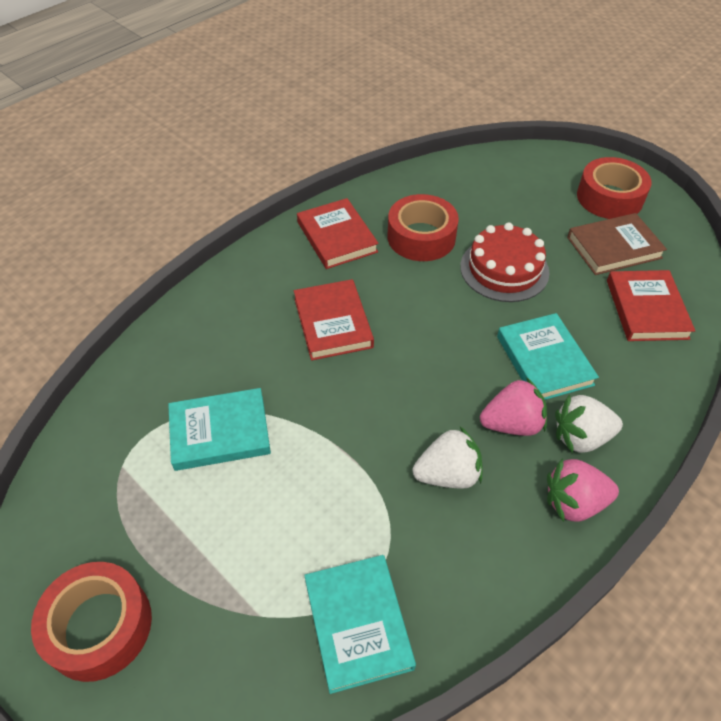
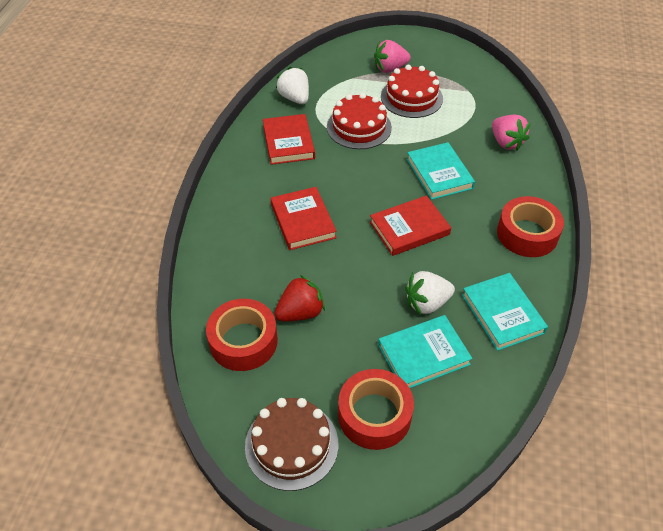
brown book: [567,213,667,275] = 1 -> none = 0
brown cake: none = 0 -> [245,398,338,491] = 1
red cake: [460,223,549,302] = 1 -> [327,93,392,149] [381,65,443,118] = 2
red strawberry: none = 0 -> [274,275,325,321] = 1

